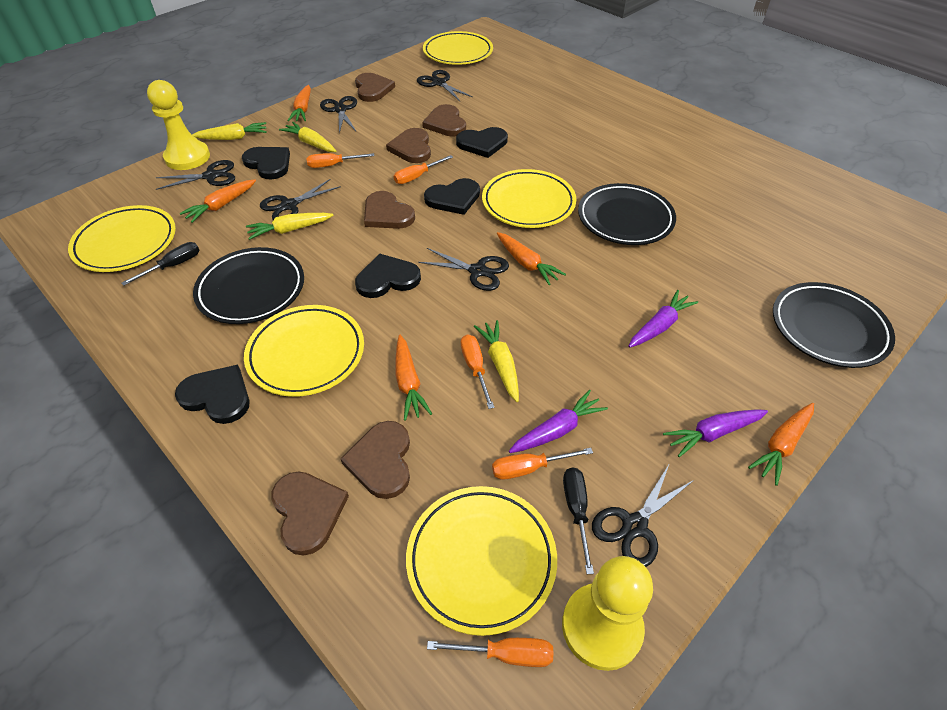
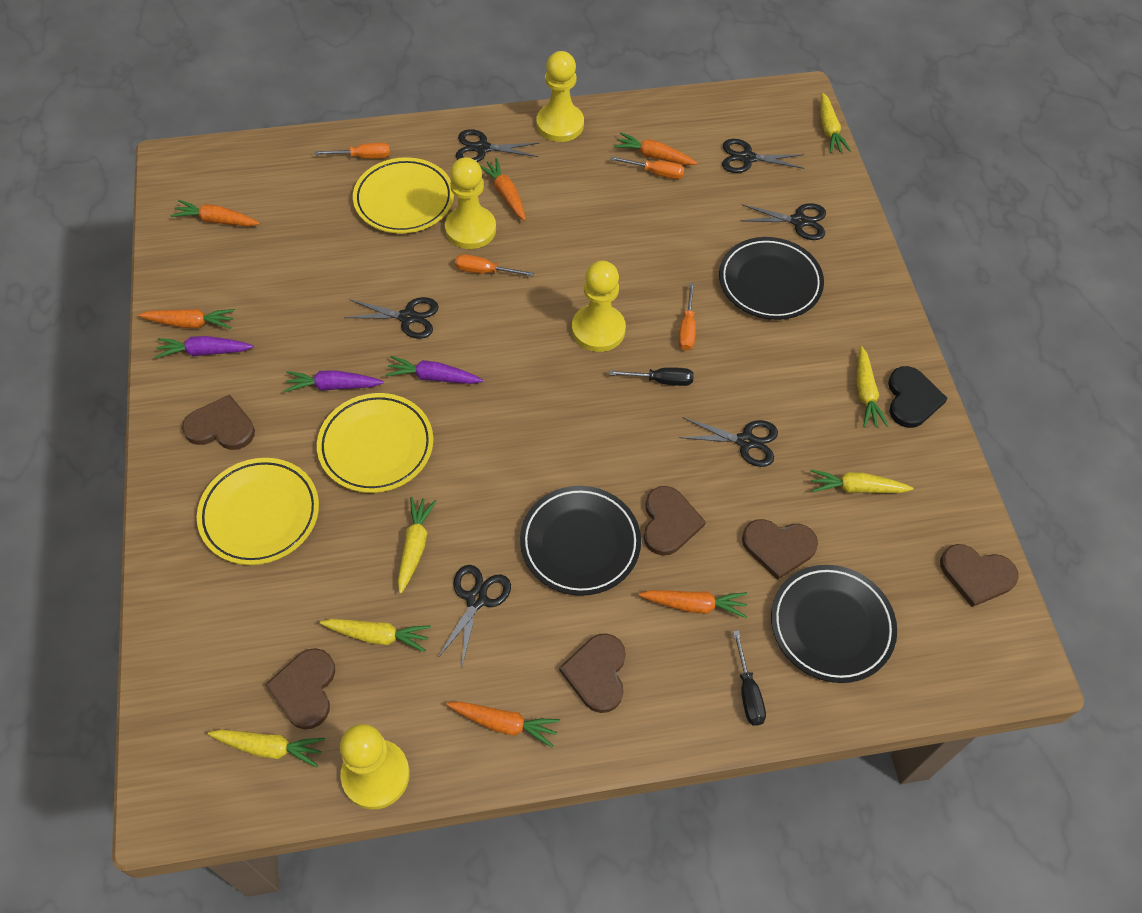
black heart: [175,365,250,424] [242,147,290,180] [355,253,421,298] [424,178,480,215] [456,127,508,158] = 5 -> [888,366,948,428] = 1
orange carrot: [179,179,256,223] [288,85,311,121] [395,335,432,421] [497,232,566,285] [748,403,814,486] = 5 -> [138,309,235,329] [171,200,260,226] [446,701,560,748] [480,158,526,221] [614,132,697,165] [639,590,747,618] = 6
orange screwdriver: [306,153,374,168] [394,155,453,184] [427,638,553,667] [461,334,494,409] [492,448,593,480] = 5 -> [315,143,390,159] [455,254,534,277] [610,156,685,179] [679,283,696,351] = 4
yellow carrot: [192,122,267,140] [246,213,334,240] [279,122,336,152] [474,320,519,402] = 4 -> [208,730,325,767] [320,619,431,652] [398,497,436,594] [811,469,914,493] [820,93,851,153] [857,346,888,428] = 6
yellow pawn: [147,80,210,170] [562,556,653,671] = 2 -> [340,724,410,809] [445,157,496,249] [537,51,584,142] [572,261,626,352] = 4
yellow plate: [68,205,176,272] [244,305,364,397] [406,486,557,636] [423,31,493,65] [482,169,577,228] = 5 -> [197,458,319,565] [317,393,433,493] [353,157,454,234] = 3

